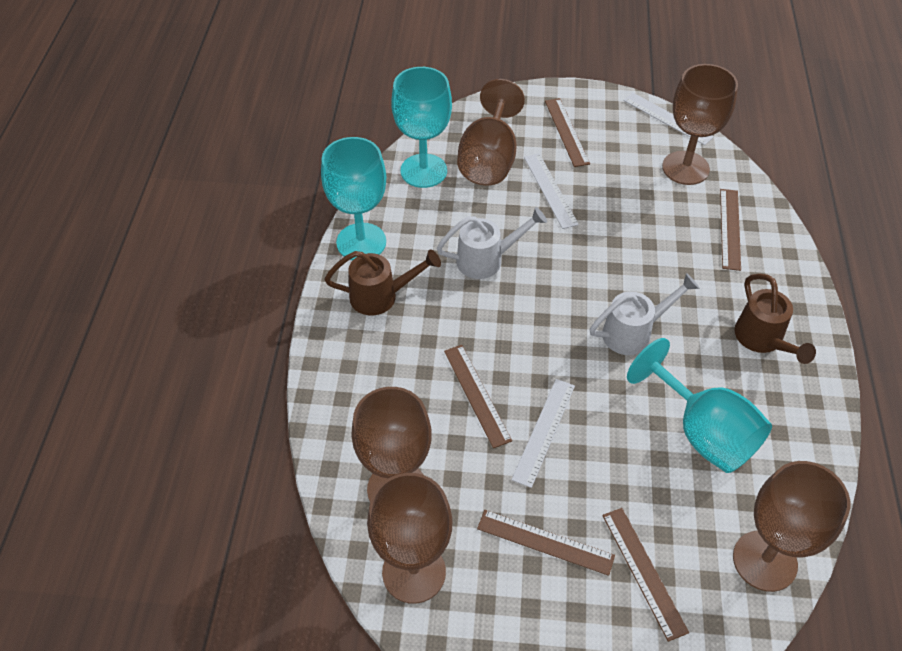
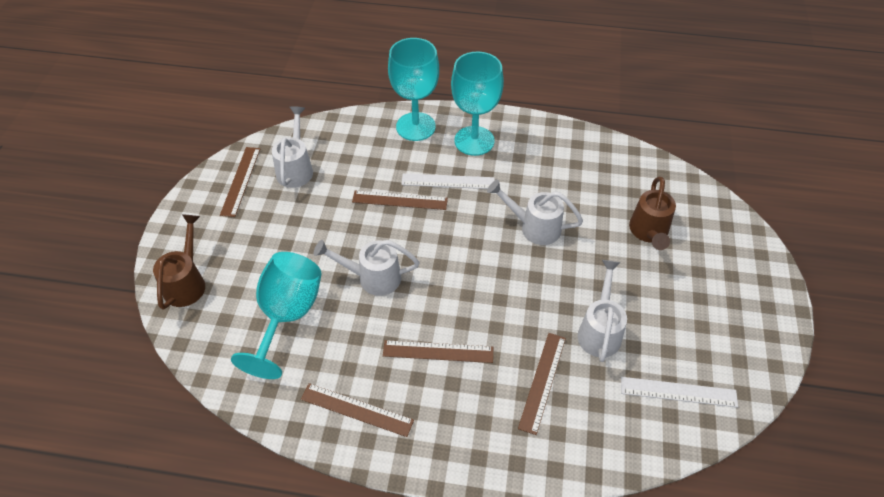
brown goblet: [351,387,432,501] [367,473,452,604] [457,79,525,186] [662,64,738,185] [733,461,850,592] = 5 -> none = 0
white ruler: [511,379,575,488] [524,153,579,229] [623,93,714,145] = 3 -> [401,173,495,189] [621,377,738,407] = 2
white watering can: [437,207,547,279] [590,273,700,355] = 2 -> [272,106,313,188] [313,240,420,296] [487,180,583,245] [577,260,627,362] = 4

